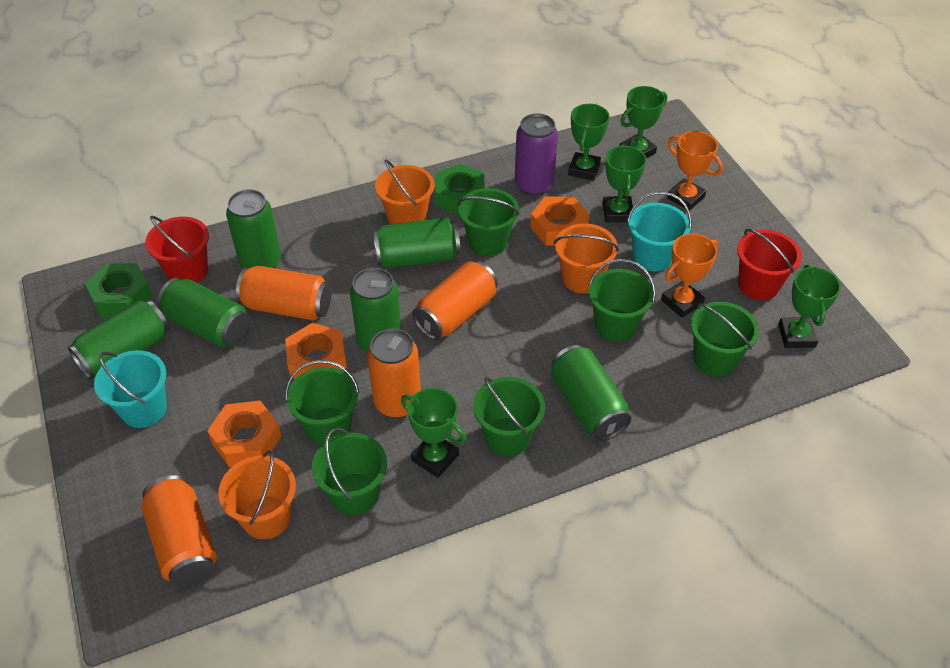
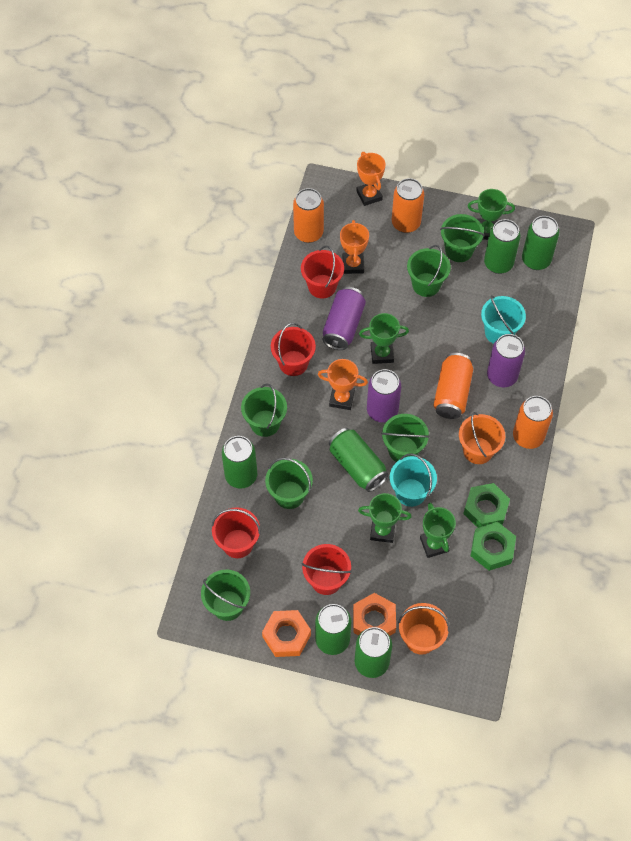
green trophy: [401,388,466,478] [568,104,610,181] [603,145,646,222] [620,86,667,158] [778,265,841,348] = 5 -> [358,493,412,543] [359,313,409,364] [420,503,456,558] [468,189,515,240] = 4
orange bucket: [218,450,296,539] [375,159,434,224] [554,223,619,294] = 3 -> [398,603,450,655] [459,412,505,464] = 2
orange nut: [207,401,281,467] [285,323,347,379] [530,196,589,246] = 3 -> [262,610,311,657] [353,593,396,636] = 2
orange trophy: [661,233,718,318] [667,131,723,211] = 2 -> [318,359,368,410] [340,220,369,274] [356,152,386,206] = 3
purple can: [515,113,558,196] = 1 -> [323,287,366,350] [367,369,401,423] [487,334,525,387] = 3
red bucket: [145,216,209,283] [737,229,802,300] = 2 -> [211,507,261,558] [271,323,316,376] [301,246,344,299] [302,544,352,595] = 4

